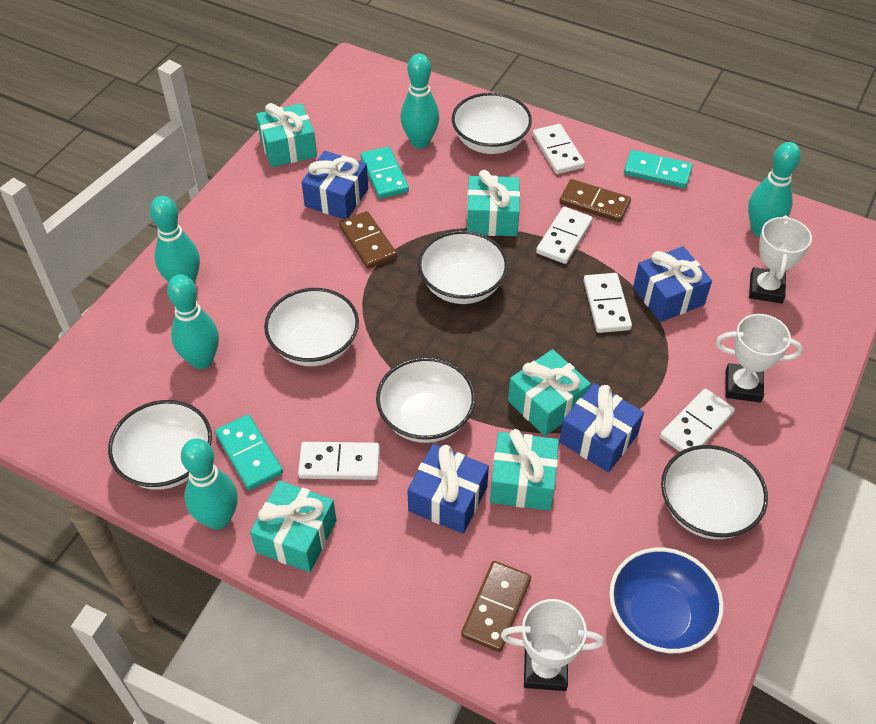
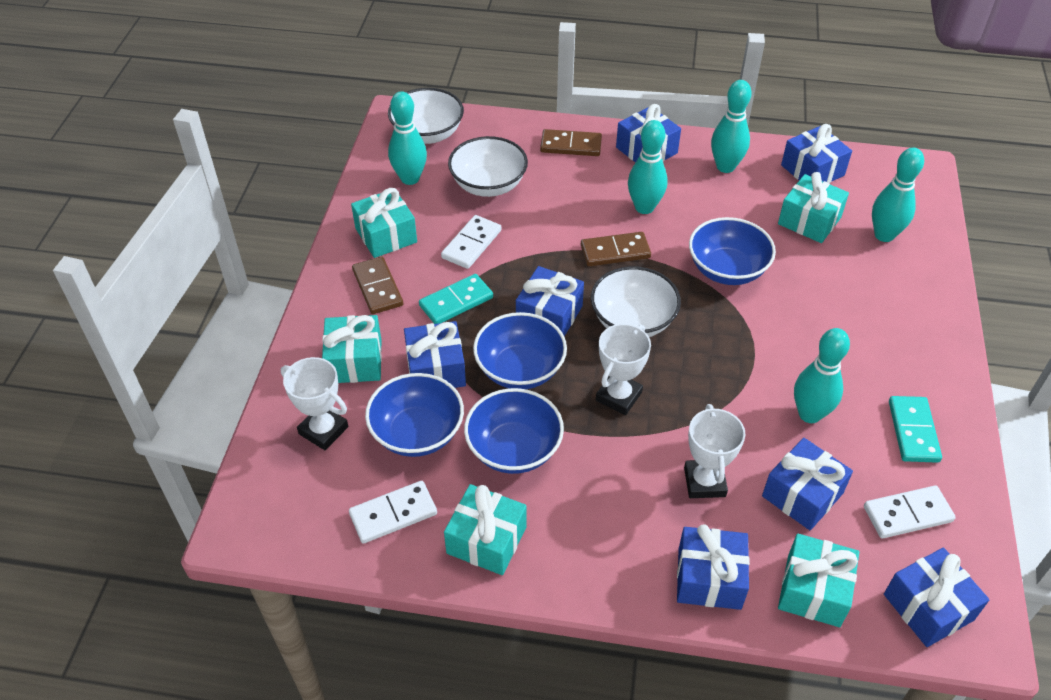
blue bowl: [609,548,724,653] = 1 -> [365,373,464,457] [464,388,564,474] [473,312,567,389] [689,217,776,285] = 4
blue gift: [301,151,368,219] [407,444,489,534] [559,383,644,472] [633,246,712,322] = 4 -> [404,321,466,388] [516,266,584,336] [616,104,681,163] [677,524,750,610] [762,438,853,530] [781,124,852,183] [884,548,990,647] = 7
turquoise domino: [215,414,283,490] [361,146,409,199] [624,150,693,188] = 3 -> [419,274,493,324] [889,396,942,463] = 2
white bowl: [108,400,212,490] [264,288,359,366] [376,357,475,443] [418,231,508,304] [452,93,532,154] [661,445,768,539] = 6 -> [388,88,464,144] [448,136,528,197] [591,266,681,337] = 3
white domino: [298,442,380,480] [533,124,585,174] [536,207,593,264] [583,273,632,333] [660,388,735,452] = 5 -> [349,481,437,544] [441,215,501,269] [864,486,956,539] = 3

